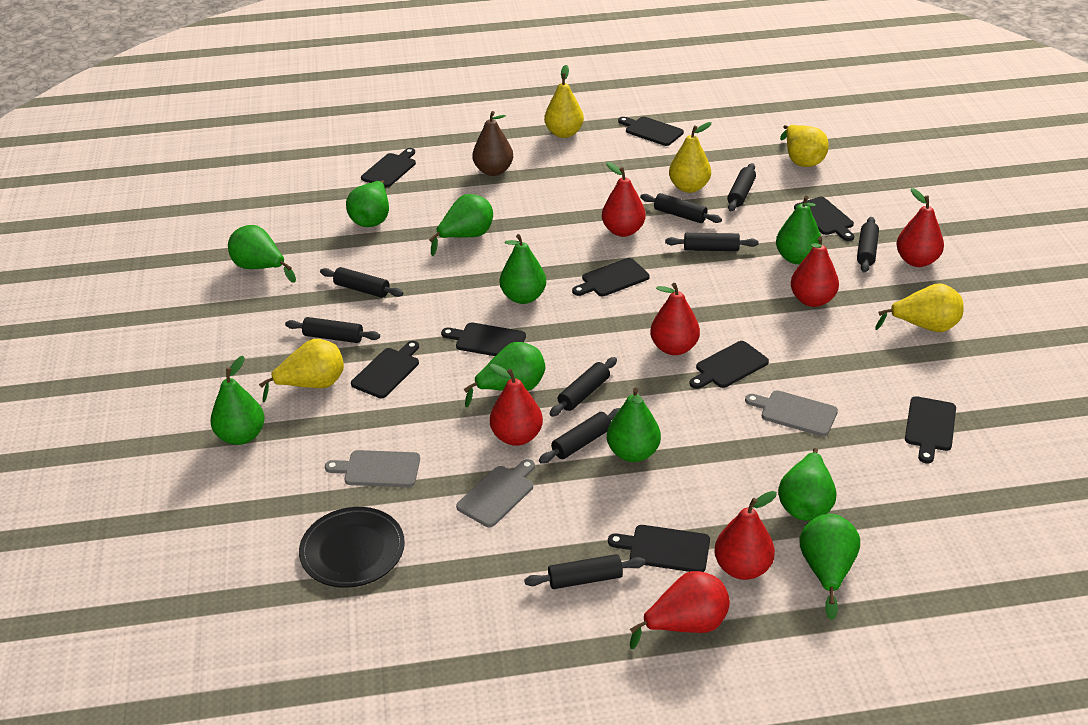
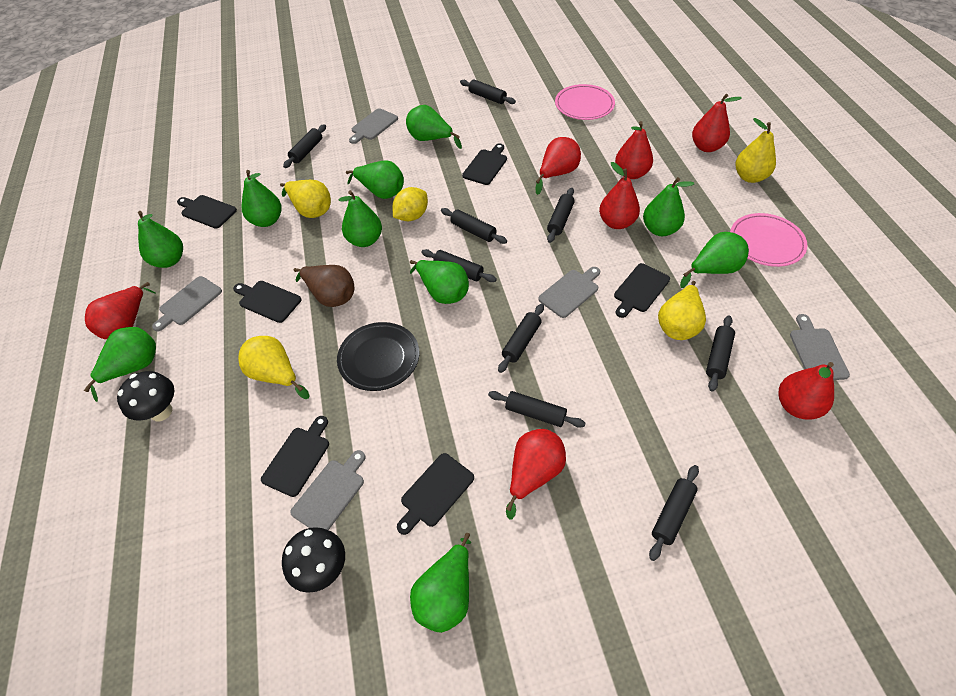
black cutting board: [351,341,419,398] [361,148,416,187] [441,322,526,356] [572,258,650,296] [608,525,710,572] [618,117,684,146] [689,341,769,389] [794,197,854,241] [905,396,956,464] = 9 -> [177,195,237,229] [233,281,301,323] [261,416,329,497] [397,453,474,535] [462,143,507,185] [614,263,670,318] = 6
black mushroom: none = 0 -> [117,371,174,421] [282,527,345,593] = 2
grey cutting board: [325,450,420,487] [456,459,535,527] [745,390,838,437] = 3 -> [152,276,222,331] [290,450,366,530] [349,108,398,144] [538,267,600,318] [790,314,850,380] = 5
pink plate: none = 0 -> [555,84,615,120] [730,213,807,267] = 2
yellow lemon: none = 0 -> [392,187,428,221] = 1
yellow pear: [259,339,344,402] [544,65,584,138] [669,122,712,193] [780,125,829,167] [875,283,964,332] = 5 -> [238,336,310,399] [280,180,331,218] [658,281,706,340] [736,118,776,183] = 4

